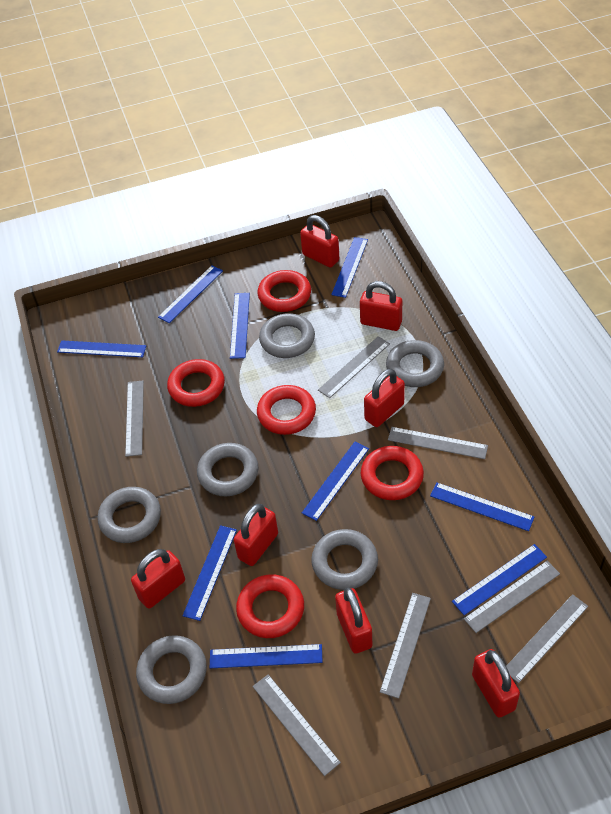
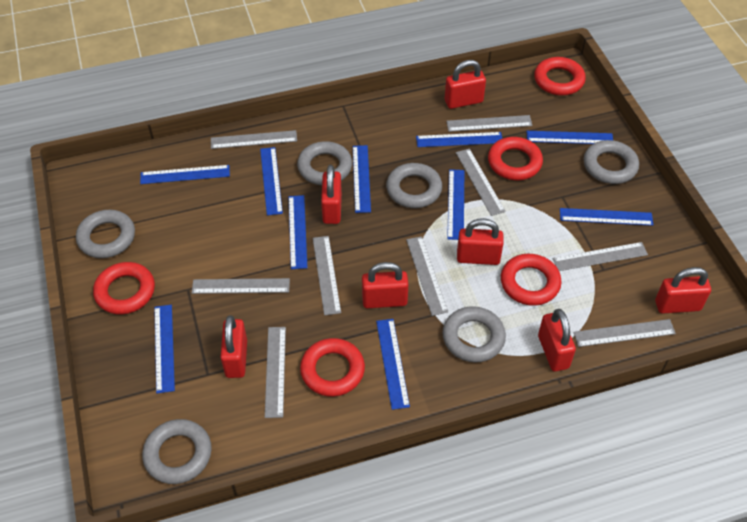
blue ruler: [57,340,146,357] [158,265,223,323] [182,525,237,621] [210,644,323,668] [230,293,250,359] [302,442,369,521] [331,237,368,298] [430,482,534,531] [452,544,547,615] = 9 -> [140,165,230,184] [154,305,175,394] [260,147,283,216] [289,195,307,269] [353,145,371,213] [376,319,410,410] [416,132,502,147] [447,169,464,240] [526,131,613,144] [560,208,653,226] = 10
grey ruler: [125,380,144,457] [253,674,341,776] [318,336,390,398] [380,593,431,699] [388,427,488,459] [464,561,560,633] [506,594,588,683] = 7 -> [192,278,290,294] [211,130,297,149] [265,327,286,418] [313,236,341,315] [406,236,448,316] [446,115,533,132] [456,149,506,216] [553,242,648,271] [573,319,676,347] = 9

